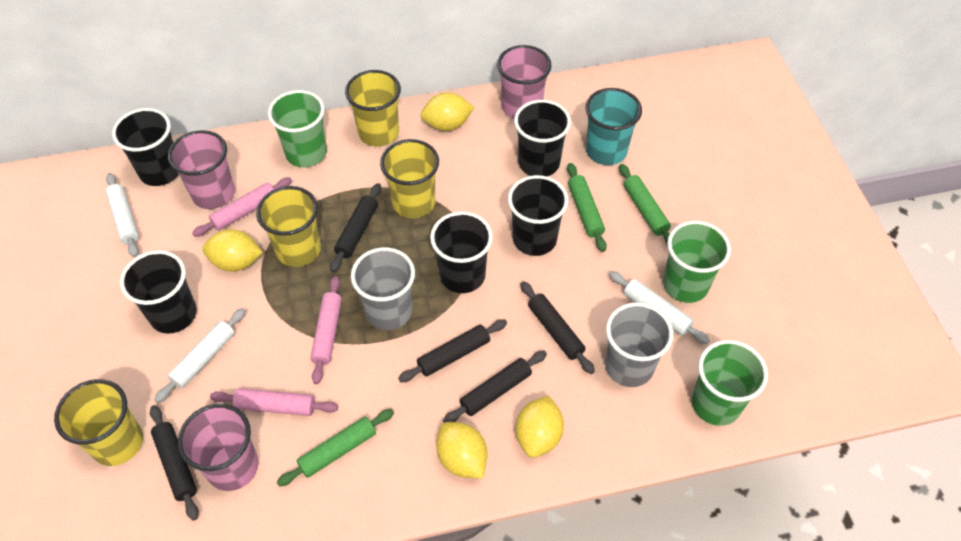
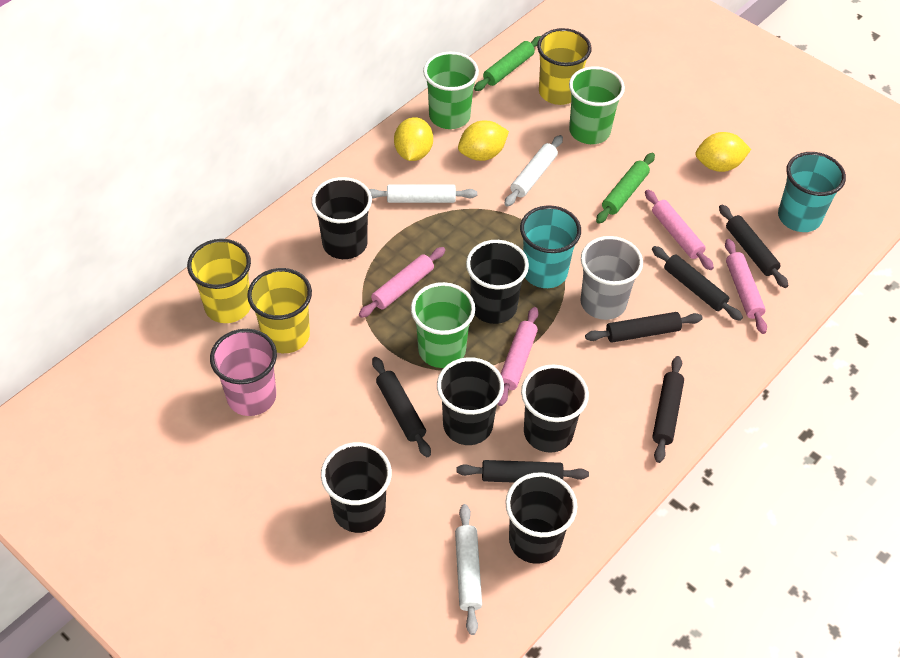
black cup: [112,108,179,186] [120,250,197,334] [430,211,493,293] [508,175,568,256] [514,100,571,176] = 5 -> [311,177,372,259] [321,442,392,533] [437,357,504,445] [466,240,529,324] [505,472,578,564] [521,364,589,453] = 6
black rolling pin: [150,405,199,521] [330,183,381,272] [398,319,507,382] [443,351,547,423] [520,281,595,374] = 5 -> [372,357,431,457] [456,460,589,483] [585,312,702,343] [652,246,743,321] [652,356,684,463] [719,205,789,288] = 6
green rolling pin: [277,409,394,487] [567,163,607,252] [619,164,671,246] = 3 -> [474,36,541,91] [596,153,655,224] = 2
grey cup: [351,247,415,330] [605,302,673,387] = 2 -> [581,236,643,320] = 1
pink cup: [168,130,235,209] [178,403,259,491] [497,45,552,119] = 3 -> [210,329,277,416] = 1
pink rolling pin: [192,177,292,237] [210,388,338,416] [310,276,342,384] = 3 -> [359,247,445,318] [497,307,539,406] [645,190,714,270] [725,239,767,334] = 4
turquoise cup: [586,88,642,165] = 1 -> [520,205,581,288] [778,152,846,232] = 2
yellow cup: [54,379,143,466] [256,186,321,267] [345,70,401,147] [380,139,439,219] = 4 -> [187,239,251,323] [247,268,312,353] [537,28,592,105] = 3
yellow lemon: [202,229,263,272] [421,92,475,131] [436,422,487,479] [516,395,564,458] = 4 -> [394,117,433,161] [458,121,509,161] [695,132,751,172] = 3

